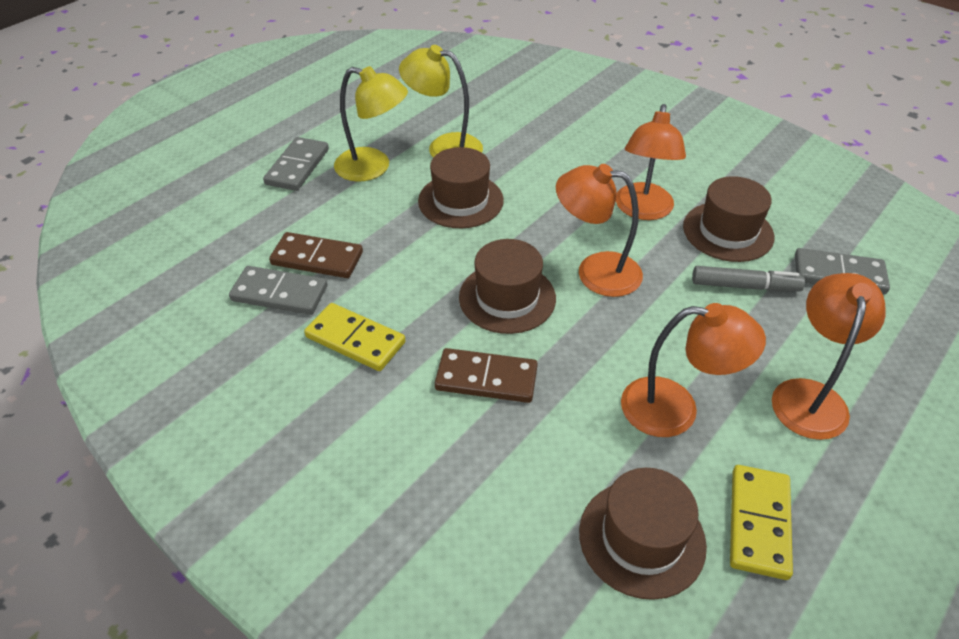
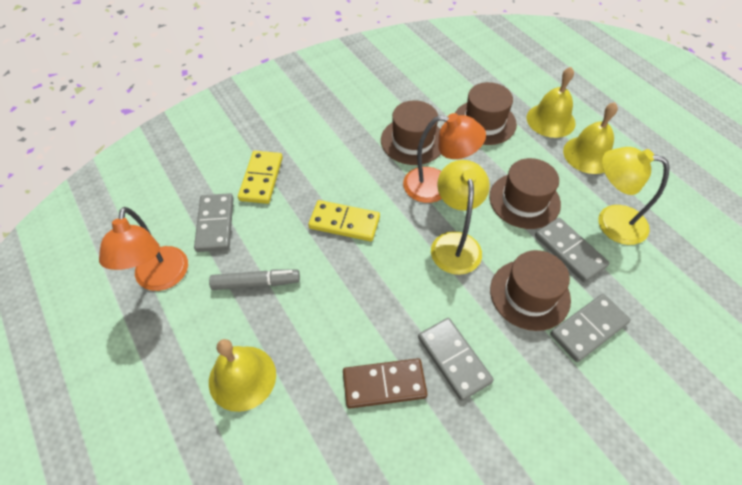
brown domino: [269,232,363,278] [435,348,538,403] = 2 -> [343,358,428,409] = 1
grey domino: [229,266,327,315] [263,137,329,191] [795,248,890,294] = 3 -> [194,193,234,252] [418,318,494,401] [535,218,609,283] [550,294,631,362] = 4
orange lamp: [556,164,643,297] [616,104,686,220] [621,303,766,437] [772,273,886,440] = 4 -> [99,207,188,291] [403,113,486,203] = 2
yellow bell: none = 0 -> [209,339,276,412] [526,67,576,138] [563,102,618,174] = 3

